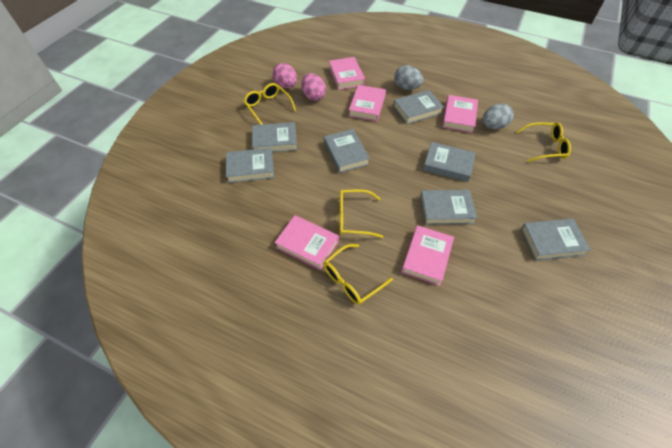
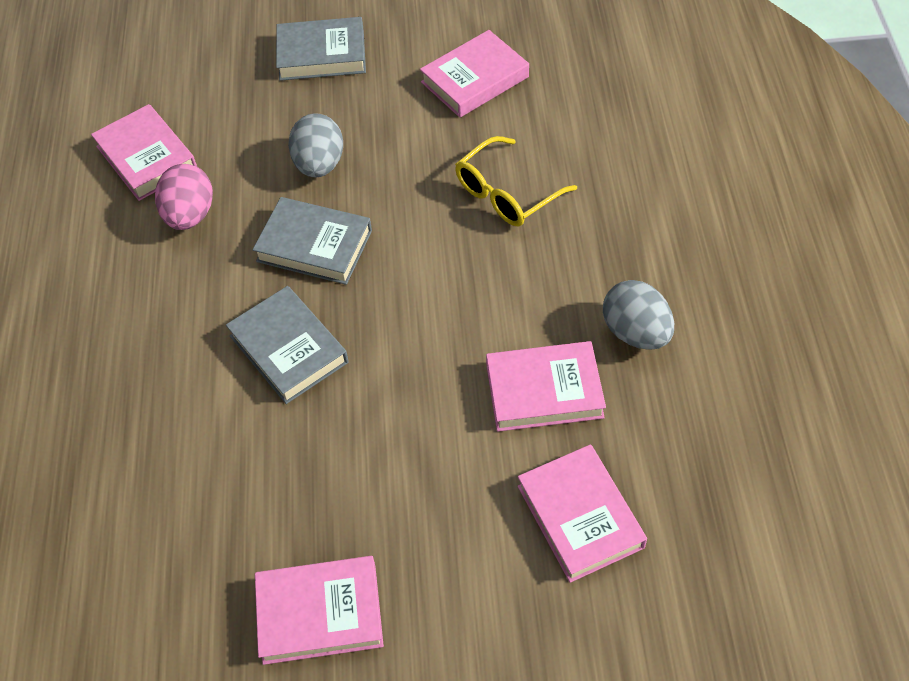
grey book: [226,148,274,183] [252,122,297,152] [324,129,370,173] [393,90,444,124] [420,190,477,225] [423,142,476,182] [521,219,591,261] = 7 -> [226,286,349,404] [253,197,372,285] [276,17,366,81] = 3
pink egg: [273,63,297,88] [301,73,326,101] = 2 -> [155,164,213,230] = 1
yellow glasses: [243,83,296,125] [324,244,393,305] [340,189,383,238] [516,122,571,162] = 4 -> [455,136,577,226] = 1

